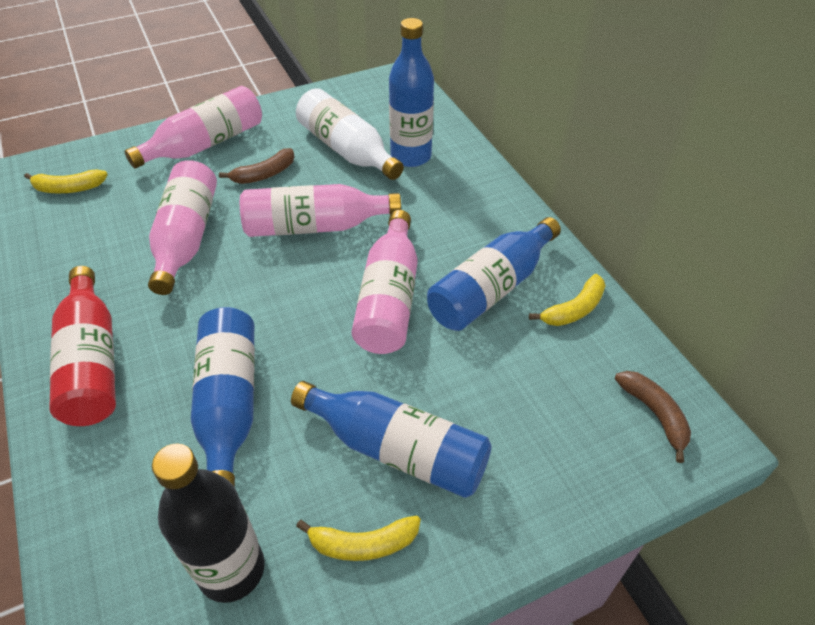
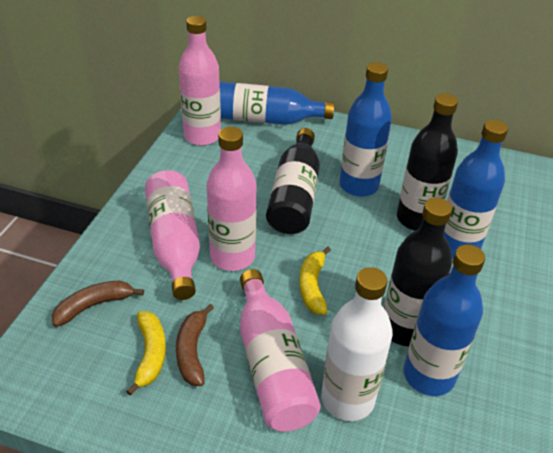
black bottle: [152,444,265,603] = 1 -> [266,128,320,234] [384,198,452,346] [397,93,458,231] = 3
red bottle: [49,266,116,426] = 1 -> none = 0
yellow banana: [24,170,108,193] [296,516,421,561] [529,274,606,326] = 3 -> [126,311,166,396] [299,247,331,315] = 2

